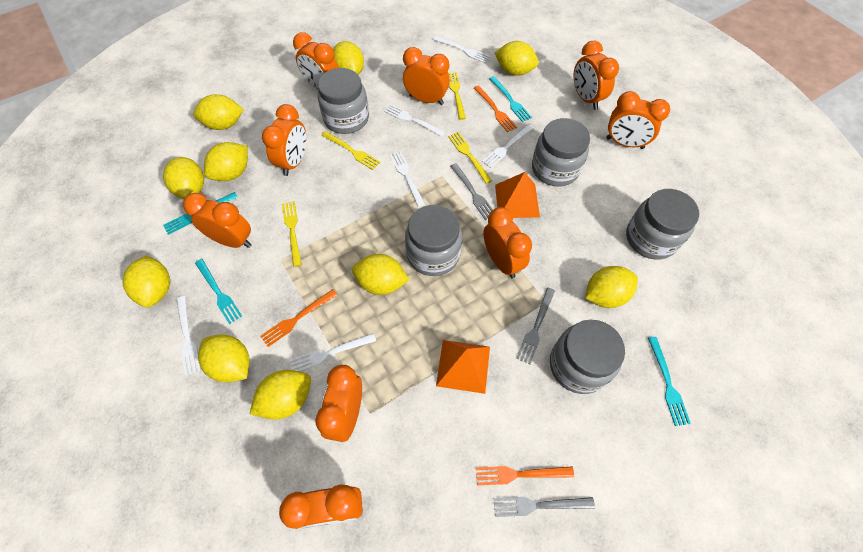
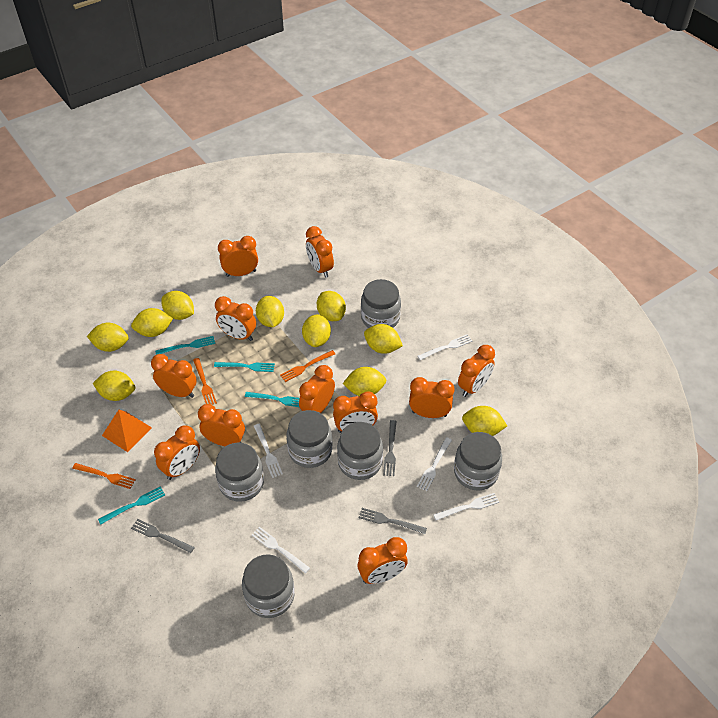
grey jar: [318,68,369,134] [405,205,462,276] [532,118,590,187] [550,320,625,394] [626,189,699,260] = 5 -> [215,443,264,502] [242,554,295,618] [286,410,333,468] [337,422,383,480] [361,279,401,328] [454,432,502,491] = 6
orange clock: [183,193,252,248] [262,104,306,176] [279,484,363,529] [293,32,339,89] [315,365,362,442] [403,47,450,105] [483,207,532,279] [574,41,619,110] [606,91,670,149] = 9 -> [151,354,197,398] [154,425,200,480] [198,404,245,446] [215,296,256,341] [218,236,258,277] [299,365,335,413] [306,226,334,278] [333,392,378,433] [358,537,408,584] [409,377,455,418] [458,345,495,397] = 11
orange pyramid: [436,340,490,394] [495,172,540,218] = 2 -> [102,410,152,452] = 1
white fork: [177,296,201,376] [290,333,376,372] [384,104,445,137] [390,151,425,207] [433,36,490,63] [482,124,534,168] = 6 -> [252,527,310,574] [254,424,283,478] [417,437,452,491] [418,334,472,360] [433,493,499,520] = 5
yellow fork: [282,201,302,267] [321,131,380,170] [448,132,492,184] [449,72,466,120] = 4 -> none = 0

